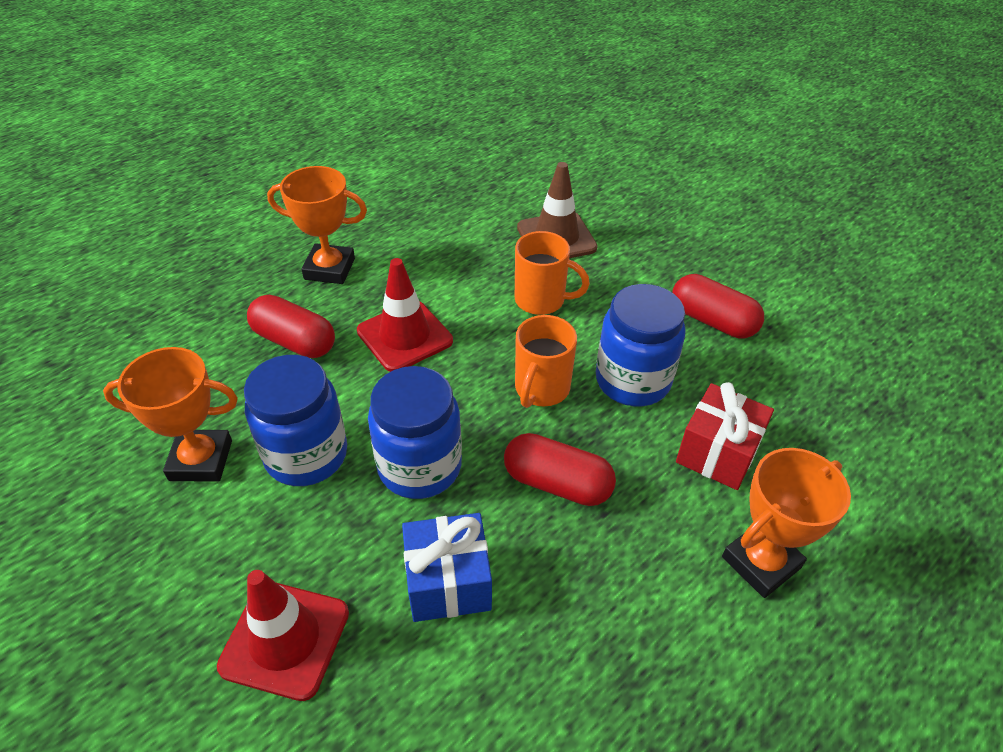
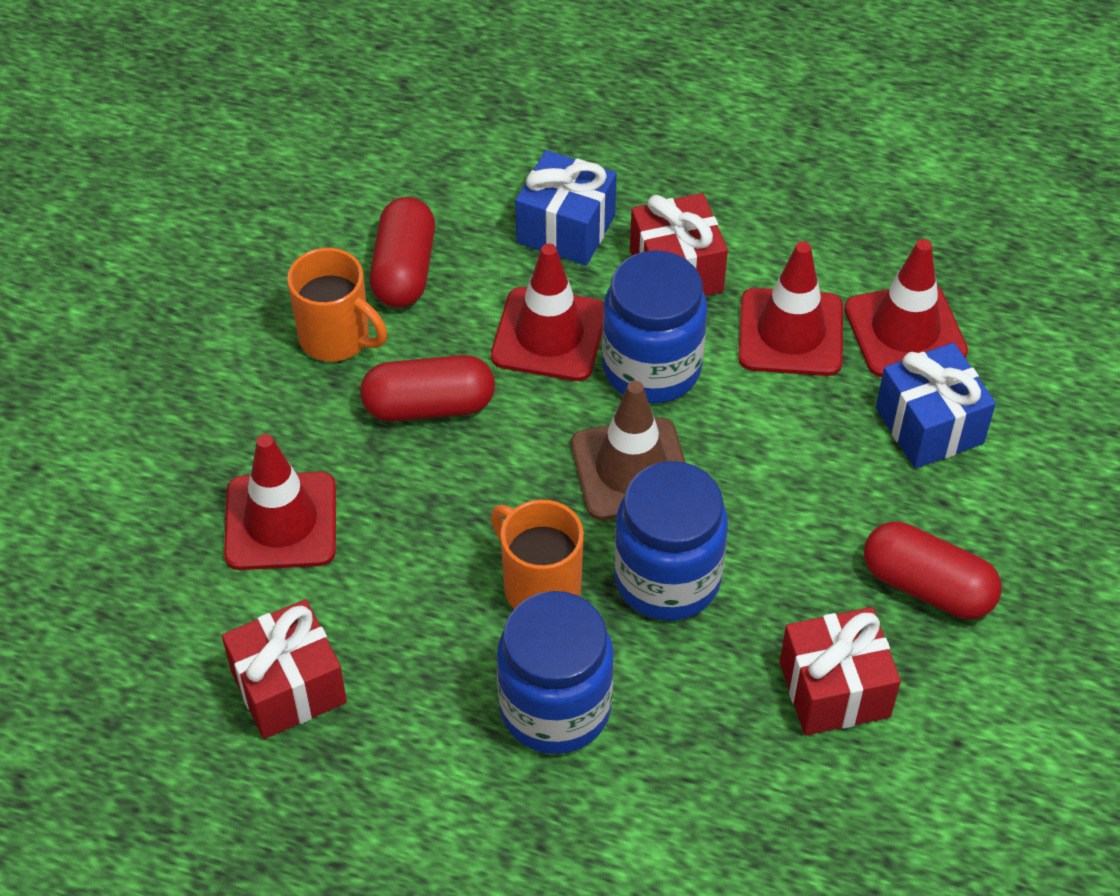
blue gift: [402,513,492,622] = 1 -> [515,150,617,265] [876,343,996,468] = 2
orange trophy: [103,347,238,482] [267,166,367,284] [722,448,851,598] = 3 -> none = 0
red gift: [676,382,774,490] = 1 -> [222,599,347,739] [630,193,728,296] [780,607,901,735] = 3
red traffic cone: [217,570,349,701] [357,258,453,372] = 2 -> [224,434,336,570] [491,243,604,381] [738,241,843,376] [845,239,968,377] = 4

